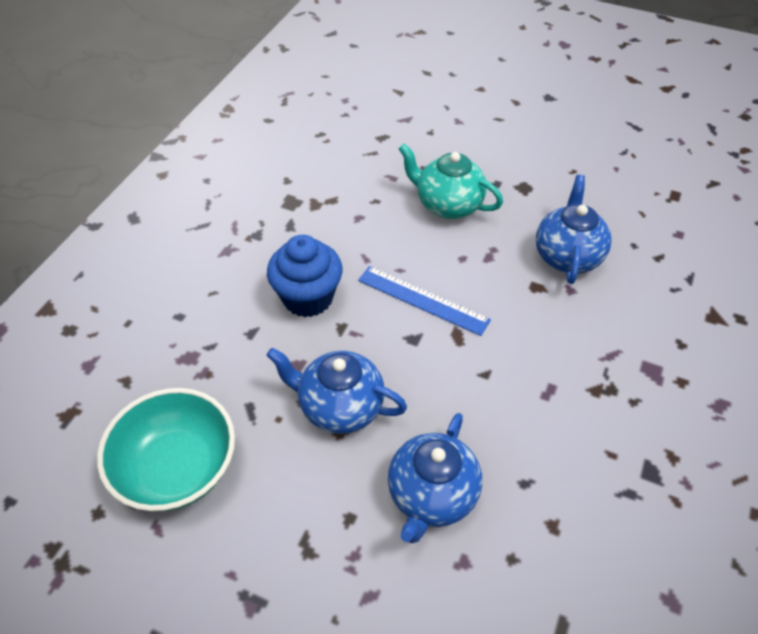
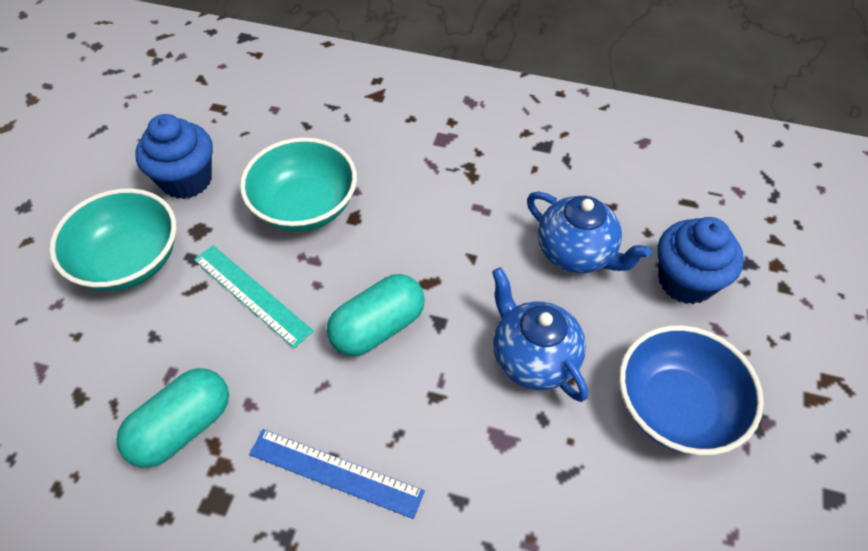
blue bowl: none = 0 -> [619,325,764,455] = 1
blue cupcake: [267,235,343,317] = 1 -> [135,114,213,199] [658,217,744,304] = 2
blue teapot: [267,348,407,434] [388,413,482,543] [536,175,612,284] = 3 -> [492,267,588,402] [527,192,652,273] = 2
turquoise bowl: [97,388,235,511] = 1 -> [49,188,176,291] [240,138,357,232] = 2
turquoise capsule: none = 0 -> [116,368,229,468] [327,274,425,356] = 2
turquoise ruler: none = 0 -> [194,245,313,348] = 1
turquoise teapot: [398,144,503,219] = 1 -> none = 0

